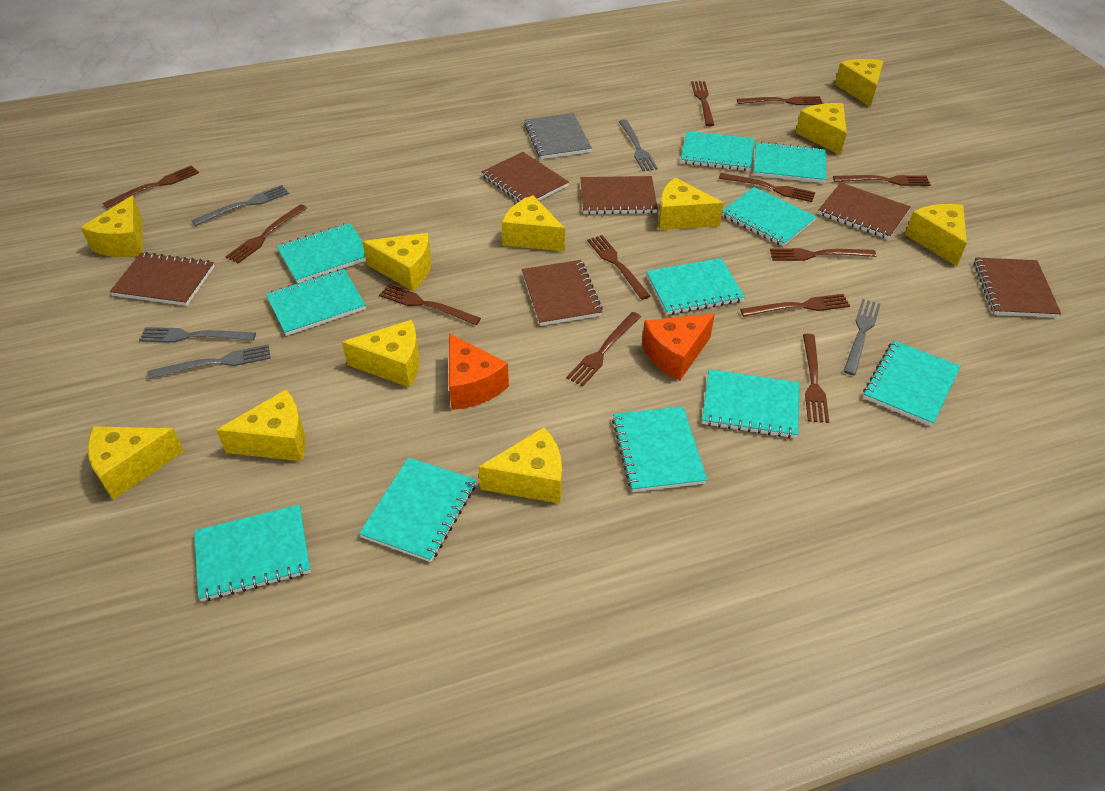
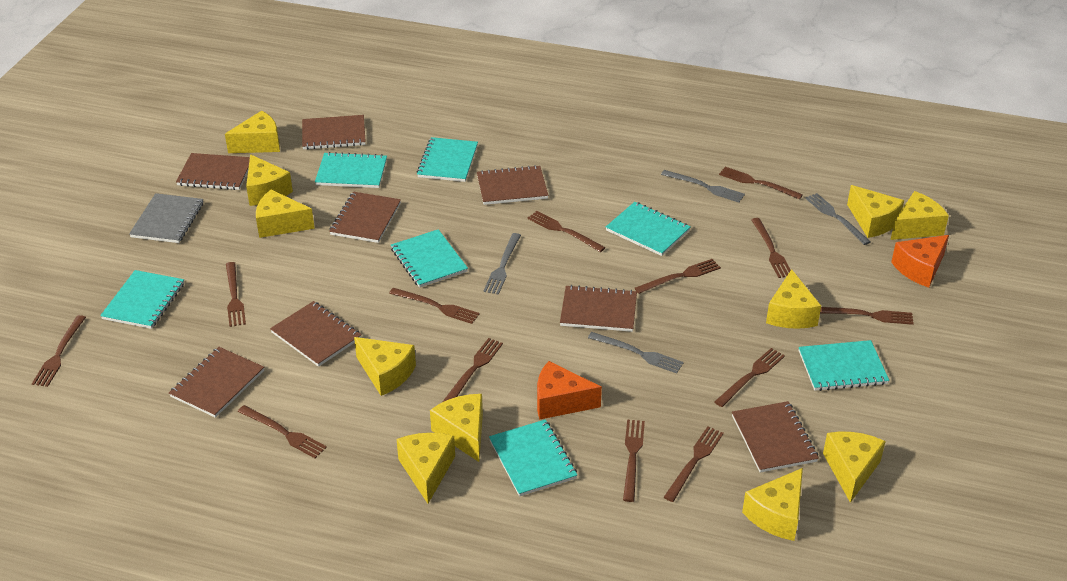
brown fork: [103,165,199,208] [225,204,307,264] [379,284,481,325] [566,312,641,387] [587,235,650,300] [691,81,714,126] [719,173,815,202] [737,96,823,105] [740,294,850,317] [770,248,876,261] [803,334,829,423] [833,175,931,186] = 12 -> [32,315,86,387] [226,262,246,327] [238,405,327,458] [389,288,480,324] [443,338,503,402] [528,211,606,252] [623,420,645,502] [635,259,721,294] [664,427,724,502] [714,348,785,407] [719,167,803,200] [751,218,791,278] [820,307,914,325] = 13
brown notebook: [110,252,215,306] [481,152,569,202] [522,260,603,326] [580,176,658,214] [818,182,911,239] [974,257,1061,318] = 6 -> [169,347,264,418] [176,153,250,190] [270,301,362,367] [302,115,366,150] [329,192,401,243] [477,165,548,205] [560,285,637,332] [732,401,819,473] = 8
grey fork: [139,327,256,343] [148,344,271,379] [191,185,289,226] [619,119,658,172] [843,299,881,375] = 5 -> [483,233,521,295] [588,332,684,373] [661,170,745,203] [805,193,871,245] = 4
turquoise notebook: [194,504,311,601] [266,269,366,336] [276,223,366,283] [359,457,476,562] [612,406,707,492] [646,258,745,315] [681,131,754,171] [702,369,800,438] [722,187,816,246] [754,142,826,183] [863,340,961,426] = 11 -> [100,270,184,329] [315,152,387,188] [391,229,468,288] [417,137,478,182] [489,419,577,497] [606,202,691,256] [799,340,889,391] = 7

